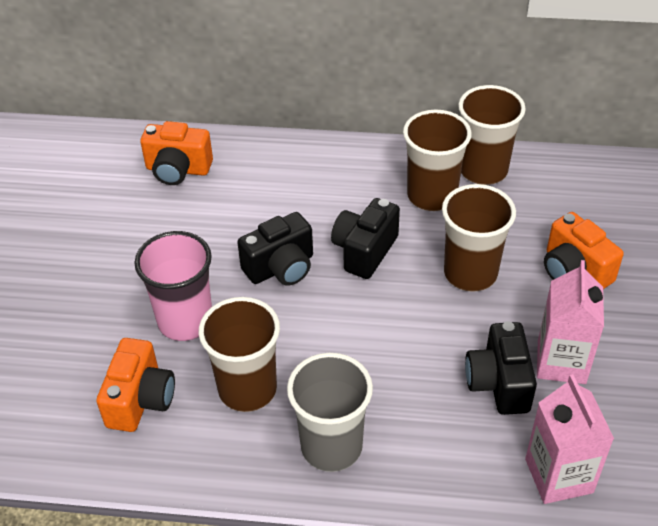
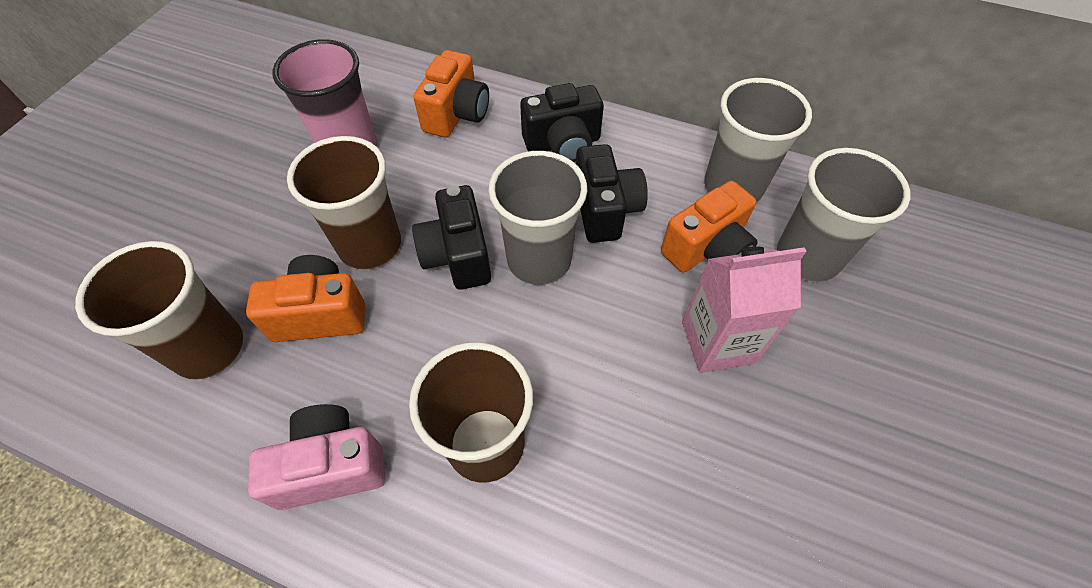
brown cup: [198,297,280,412] [403,110,472,211] [442,184,516,292] [458,85,526,185] = 4 -> [75,241,244,380] [287,136,401,270] [409,342,533,483] = 3
grey cup: [287,352,373,472] = 1 -> [488,151,587,285] [704,78,812,203] [776,148,910,282] = 3
pink camera: none = 0 -> [248,404,385,510] = 1
pink carton: [525,374,614,504] [537,260,604,384] = 2 -> [682,246,806,373] = 1

